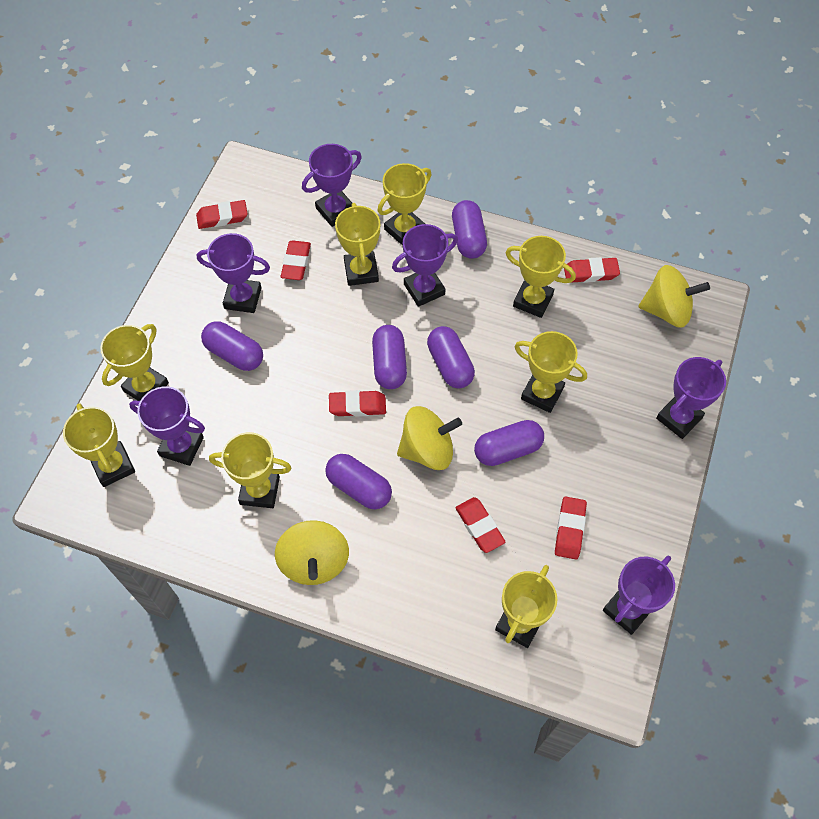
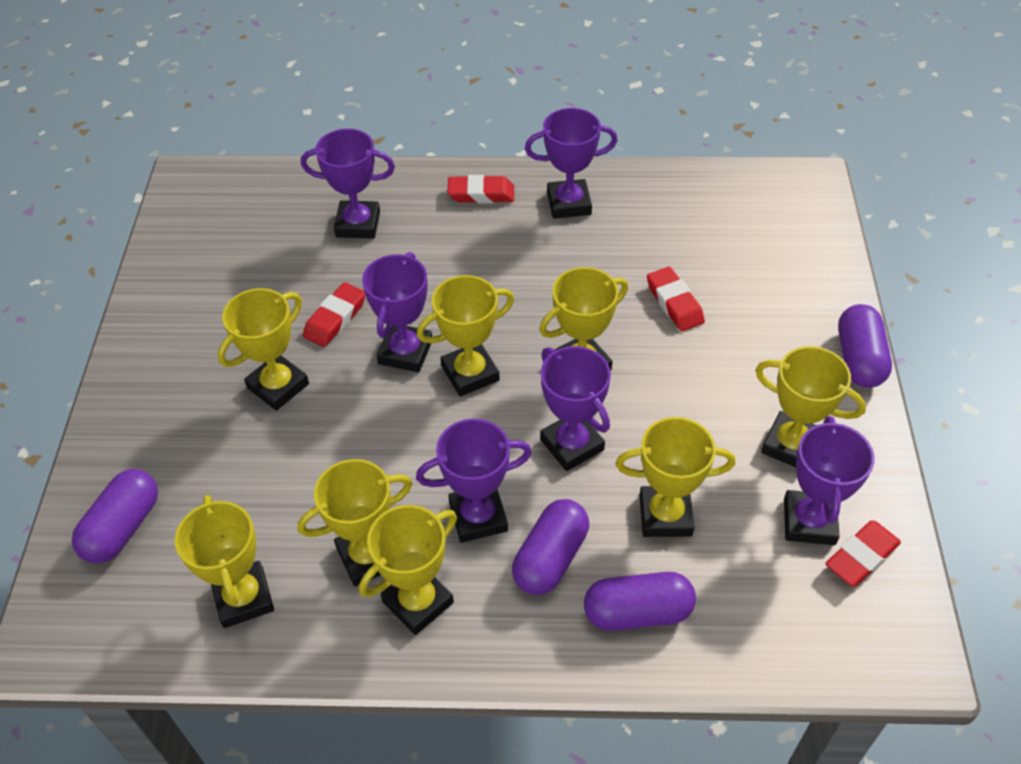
purple capsule: [201,321,263,371] [325,454,392,509] [372,325,407,389] [427,326,475,389] [452,200,487,259] [474,420,544,466] = 6 -> [72,469,158,564] [512,499,589,595] [584,572,696,631] [838,304,892,388] = 4
red eraser: [196,200,248,229] [281,241,311,280] [329,390,386,417] [455,497,505,553] [555,497,587,559] [564,257,620,283] = 6 -> [303,282,365,347] [447,175,514,203] [647,267,705,331] [826,520,901,586] = 4
yellow spinning top: [275,520,349,585] [397,406,462,470] [639,265,710,328] = 3 -> none = 0

